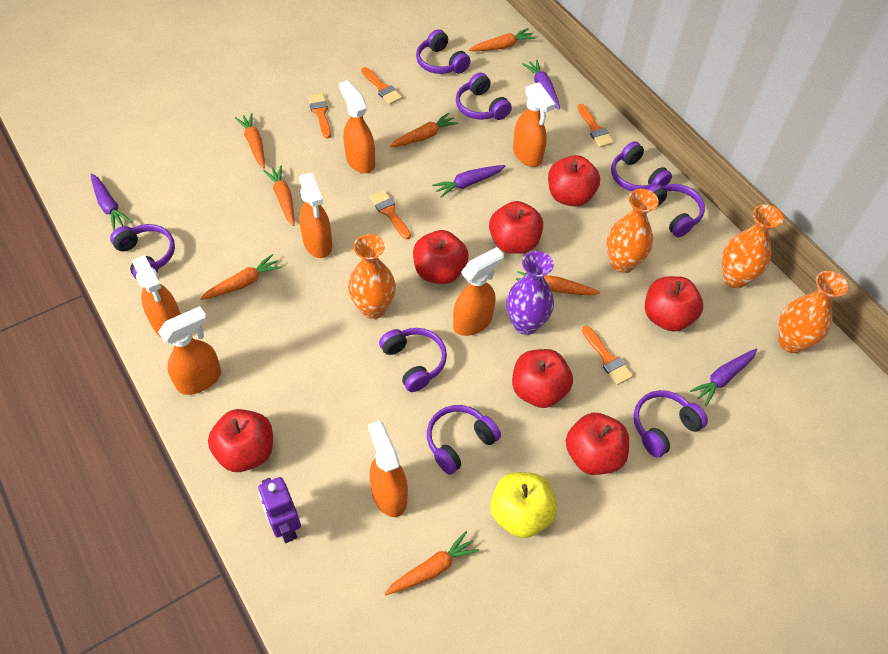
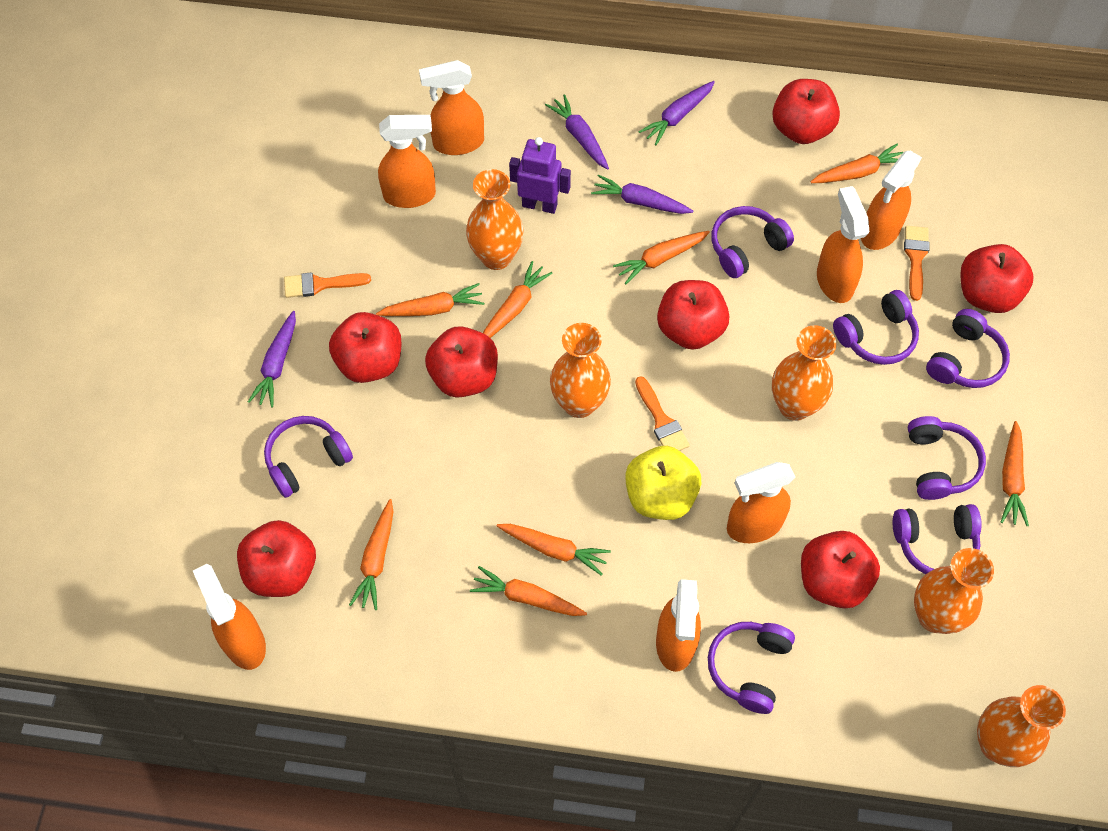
orange brush: [308,93,331,138] [361,67,402,105] [369,190,411,239] [577,104,614,147] [582,326,633,385] = 5 -> [284,272,371,298] [635,376,690,451] [904,226,929,301] = 3
orange carrot: [200,254,282,300] [235,113,265,168] [263,165,295,226] [385,531,479,596] [390,113,458,147] [469,28,535,51] [516,271,600,296] = 7 -> [349,499,393,610] [376,283,484,316] [470,566,587,616] [483,261,553,338] [497,524,611,576] [613,231,710,284] [811,143,903,183] [1001,421,1029,526] = 8
orange vase: [348,234,396,319] [607,189,659,273] [722,204,783,288] [778,271,848,353] = 4 -> [466,169,524,270] [550,323,611,418] [772,325,836,421] [914,548,994,634] [977,685,1066,767] = 5
purple headphones: [110,224,175,280] [379,328,447,392] [416,29,471,74] [427,405,501,475] [456,73,512,120] [611,141,672,191] [634,390,708,458] [648,184,705,237] = 8 -> [264,416,353,498] [708,622,795,714] [711,206,794,278] [833,290,919,365] [893,504,982,574] [908,416,986,500] [926,309,1010,388] = 7
purple vase: [506,251,554,335] = 1 -> none = 0

